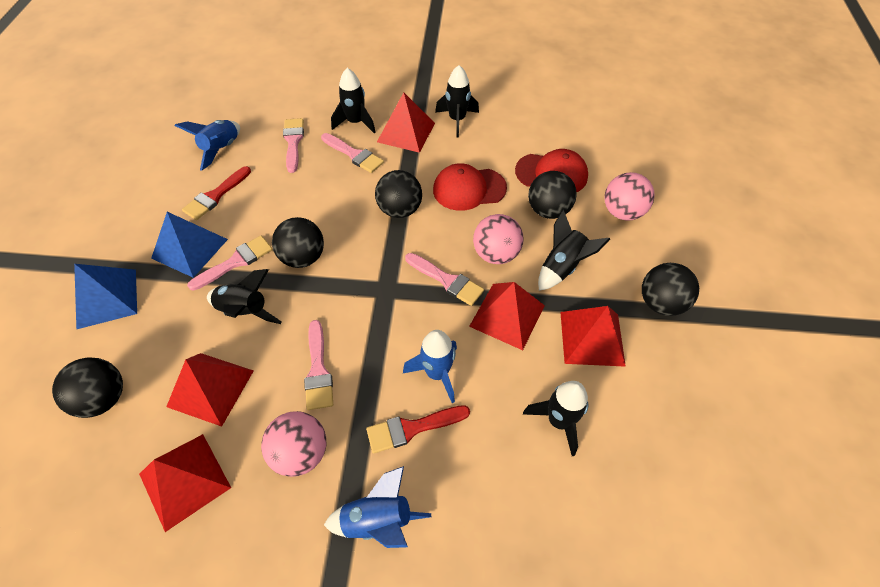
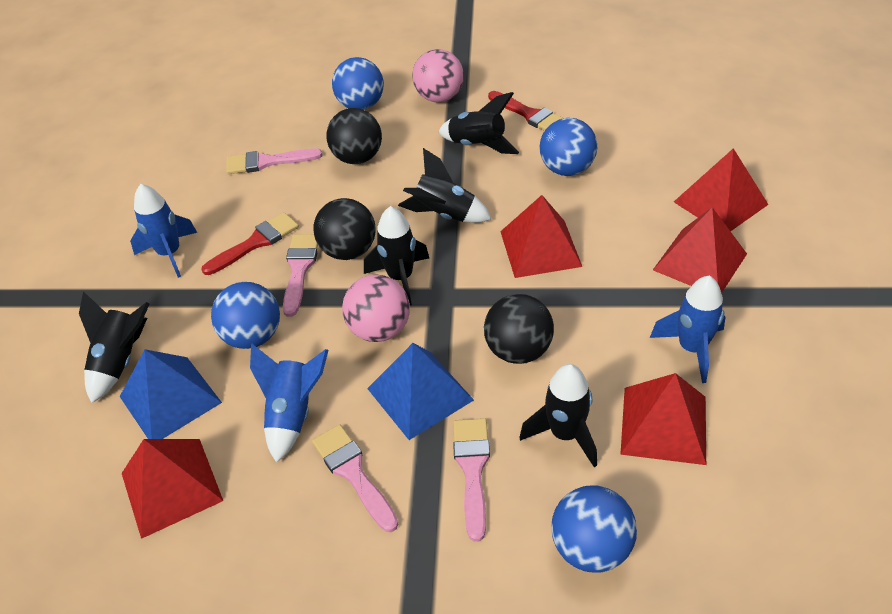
black ball: [52,357,123,418] [272,217,324,268] [375,170,422,218] [528,171,577,219] [642,263,699,316] = 5 -> [313,198,375,260] [326,108,382,164] [484,294,554,364] = 3
blue ball: none = 0 -> [211,282,280,349] [332,57,384,110] [539,118,597,176] [551,485,637,573] = 4
pink ball: [261,411,326,477] [473,214,524,264] [604,172,655,221] = 3 -> [342,274,410,342] [412,49,464,102] = 2
pink brush: [187,235,273,291] [283,118,304,173] [304,320,333,410] [321,133,384,173] [405,253,484,306] = 5 -> [226,149,323,174] [283,234,318,317] [312,424,398,532] [453,418,490,542] = 4
red cap: [433,163,507,211] [515,149,588,192] = 2 -> none = 0

